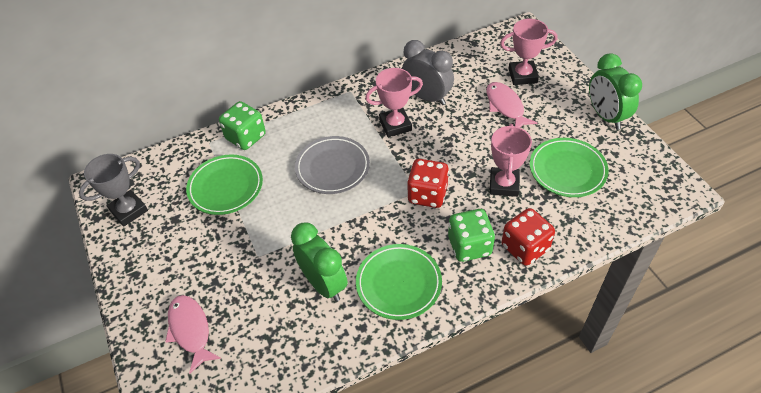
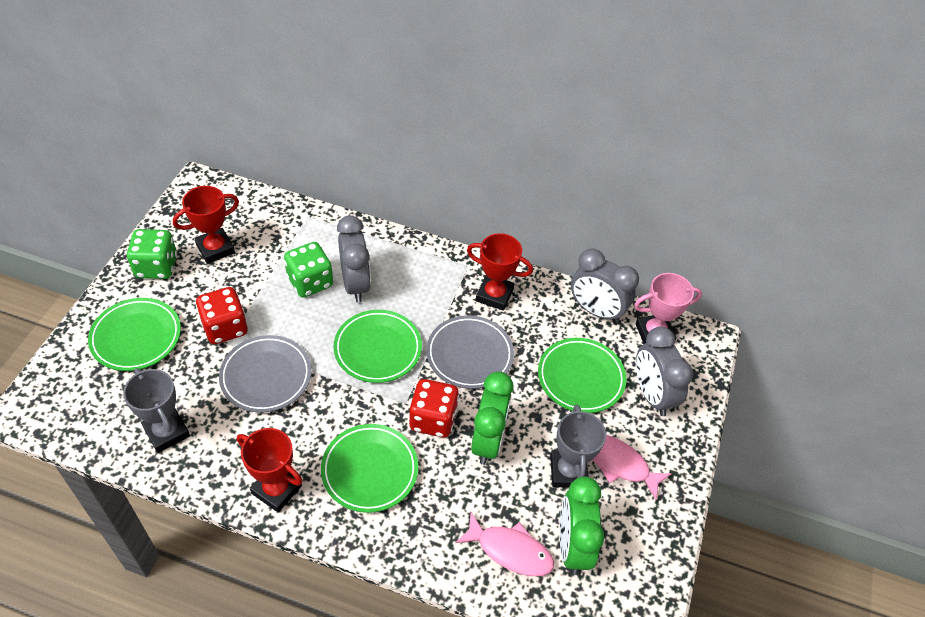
green plate: [186,155,263,215] [356,244,442,320] [530,138,609,197] = 3 -> [88,298,181,371] [321,424,418,513] [333,310,422,383] [538,338,626,413] = 4
grey clock: [402,40,454,105] = 1 -> [337,215,371,303] [571,249,639,323] [636,326,693,416] = 3
grey plate: [295,136,370,194] = 1 -> [219,335,312,413] [426,315,514,389] = 2
grey trophy: [79,154,148,227] = 1 -> [123,368,190,453] [550,405,606,488] = 2
pink trophy: [365,68,423,137] [490,124,532,197] [500,19,557,85] = 3 -> [634,273,702,344] = 1
red trophy: none = 0 -> [173,186,239,264] [237,428,302,513] [467,233,533,311] = 3

